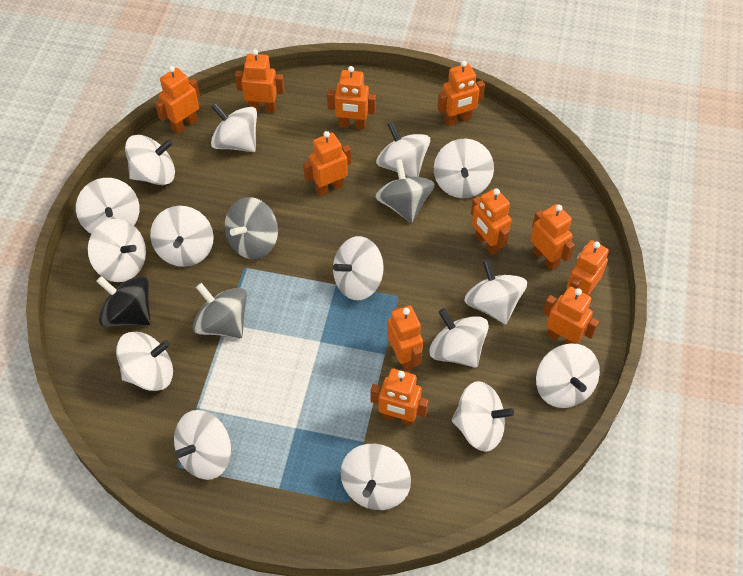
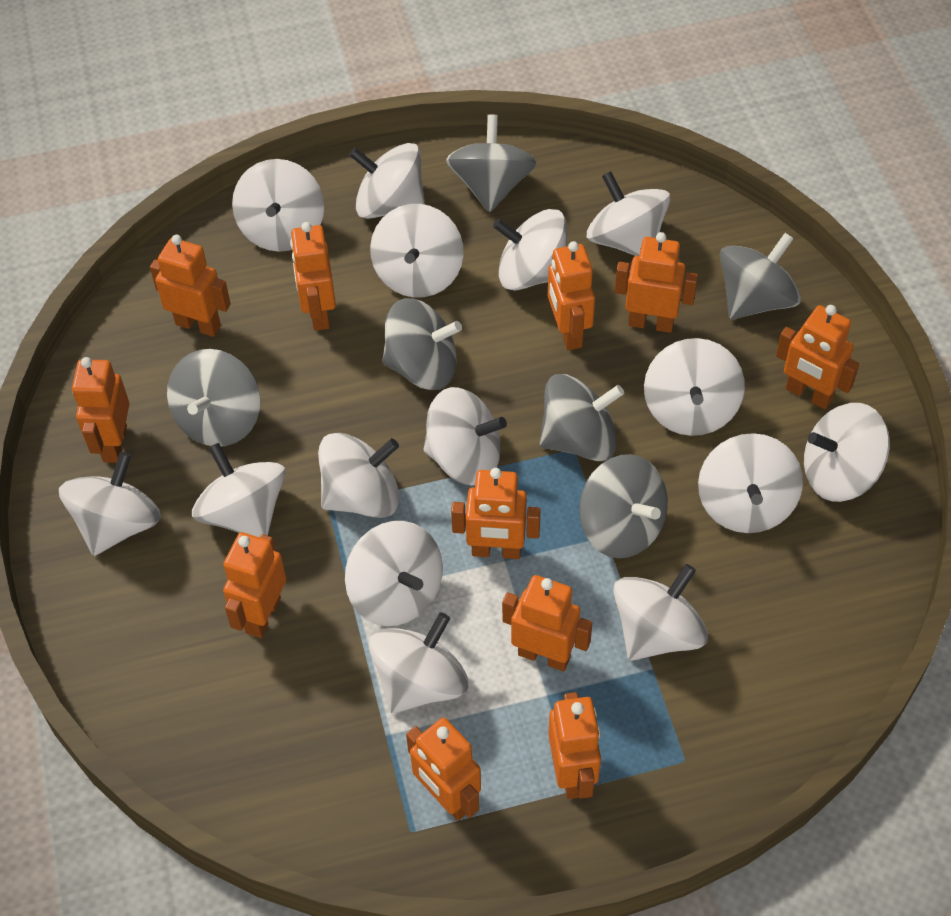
black spinning top: [96,276,150,327] = 1 -> none = 0
grey spinning top: [193,283,247,338] [225,197,278,259] [375,159,435,223] = 3 -> [167,349,260,446] [382,298,462,390] [446,115,537,212] [539,374,624,461] [579,454,668,559] [720,233,801,319] = 6

